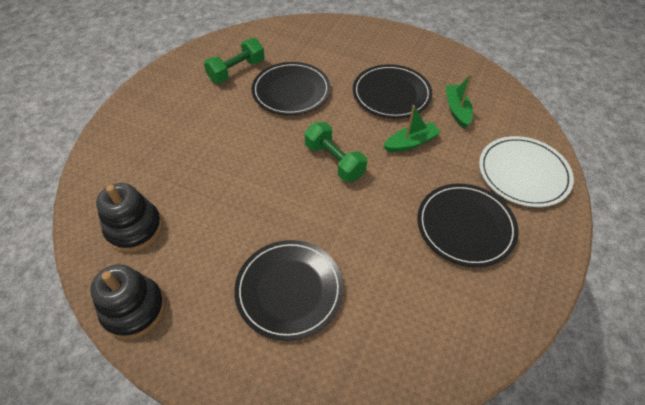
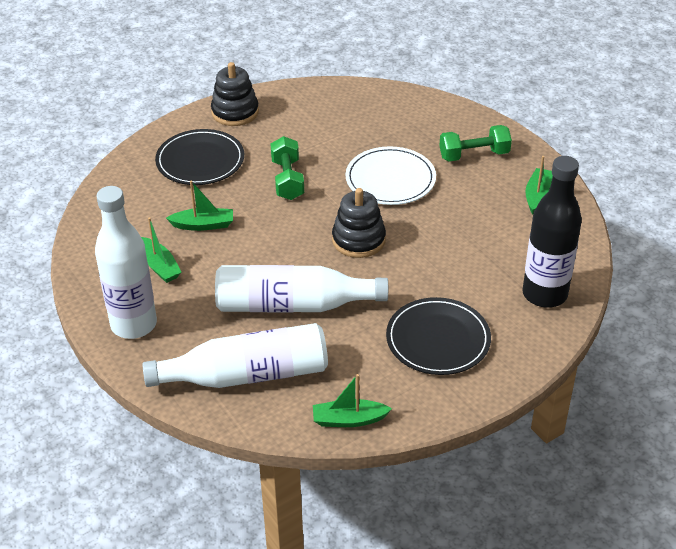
black bottle: none = 0 -> [522,156,582,308] = 1
black plate: [234,240,343,341] [251,62,331,115] [353,64,432,118] [417,184,519,267] = 4 -> [155,129,244,185] [386,297,491,375] = 2
green boat: [383,105,441,152] [445,74,473,128] = 2 -> [141,217,181,283] [166,181,233,231] [313,374,392,427] [526,156,553,214] = 4
white bottle: none = 0 -> [95,186,157,339] [142,323,328,388] [215,265,388,313] = 3

